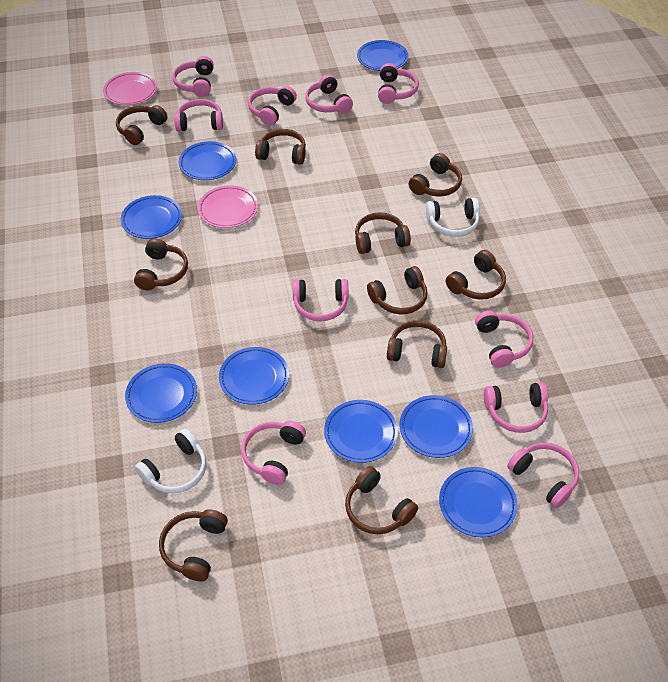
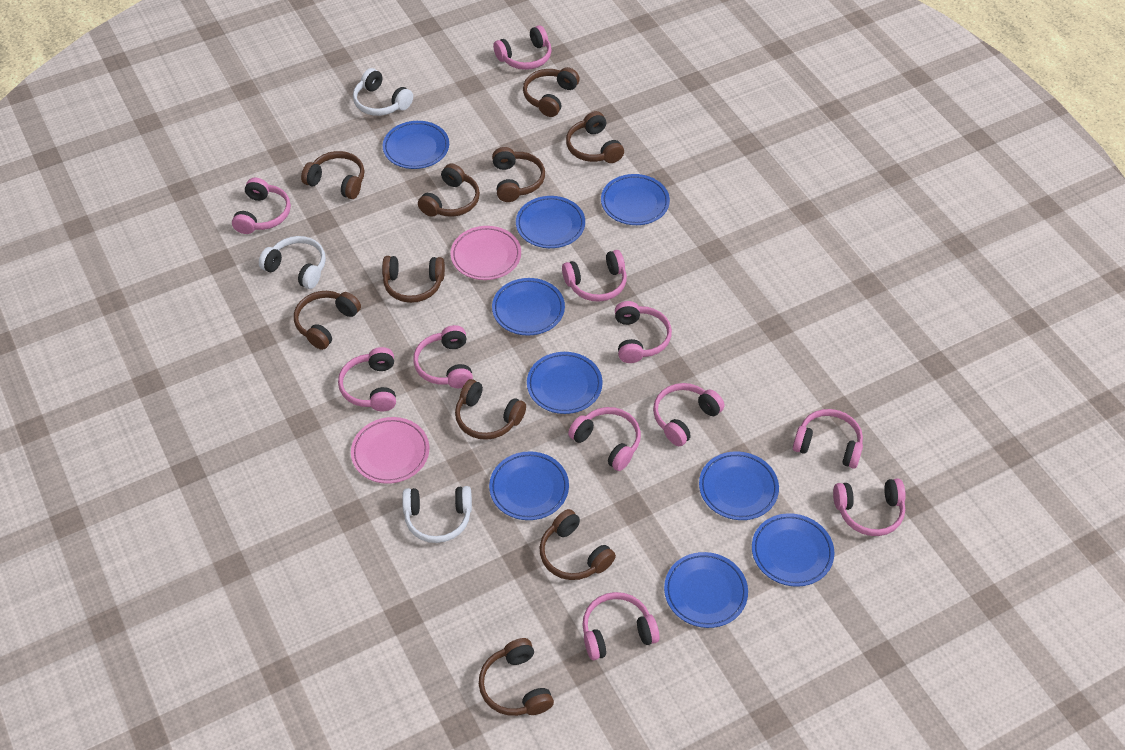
blue plate: [121,195,182,239] [125,363,197,423] [179,141,236,180] [219,347,289,405] [324,400,398,463] [357,40,408,71] [399,395,473,458] [439,467,517,537] = 8 -> [383,121,449,169] [489,451,569,520] [492,278,565,336] [516,196,585,248] [527,352,603,414] [601,174,670,225] [664,552,748,628] [699,451,779,520] [752,513,834,587] = 9
pink headphones: [173,56,214,97] [174,99,223,132] [241,421,306,485] [248,86,297,126] [293,279,348,321] [305,74,353,114] [378,63,419,104] [475,311,533,368] [484,382,548,433] [507,442,579,508] = 10 -> [232,178,291,234] [338,347,396,411] [413,325,473,388] [493,25,552,70] [562,250,627,302] [568,407,641,471] [582,592,660,660] [615,301,672,363] [653,383,725,446] [793,409,863,469] [833,478,906,536] = 11
white headphones: [135,429,206,493] [426,198,480,237] = 2 -> [259,236,326,289] [353,68,413,116] [402,486,472,543] = 3

